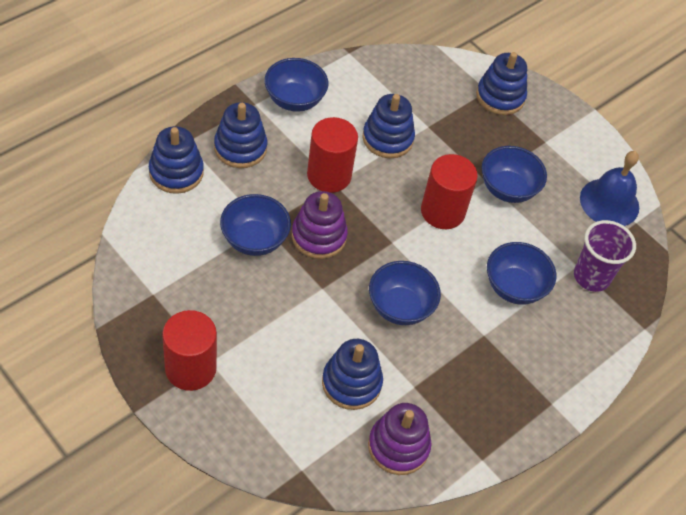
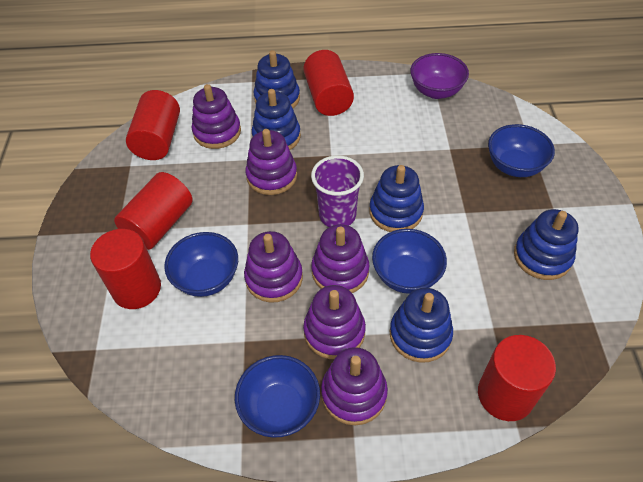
blue bell: [580,151,639,226] = 1 -> none = 0
blue bowl: [220,194,291,256] [264,58,328,112] [369,261,441,325] [481,146,547,203] [487,242,556,305] = 5 -> [164,232,238,297] [235,355,320,438] [372,229,447,294] [488,124,555,177] = 4
purple bowl: none = 0 -> [410,53,469,99] = 1
purple stacking toy: [292,191,348,259] [368,403,431,475] = 2 -> [192,84,241,149] [244,231,303,303] [245,129,297,195] [303,285,366,359] [311,224,369,293] [321,347,388,425] = 6
red cylinder: [162,310,217,391] [307,117,358,193] [421,154,478,229] = 3 -> [90,229,161,309] [114,172,192,250] [126,90,180,160] [303,50,354,116] [478,335,556,421] = 5

